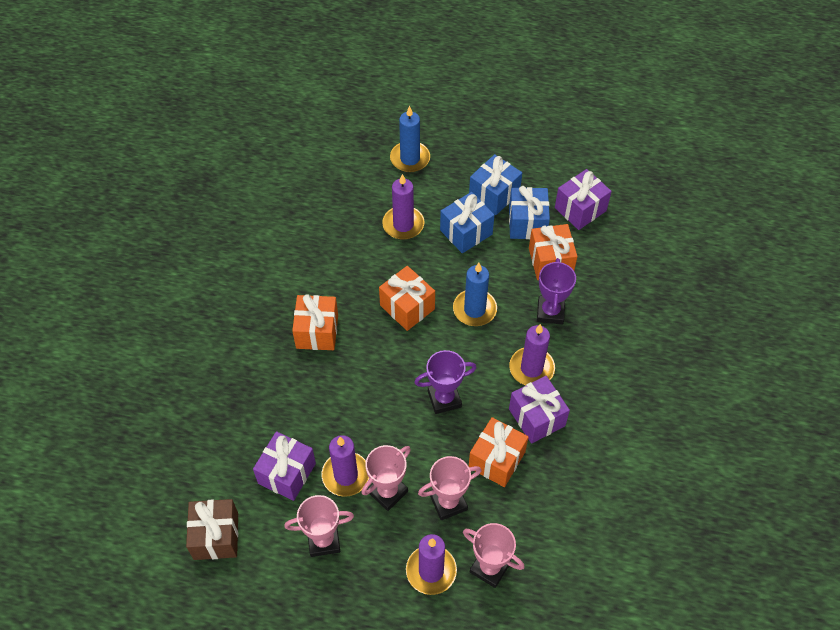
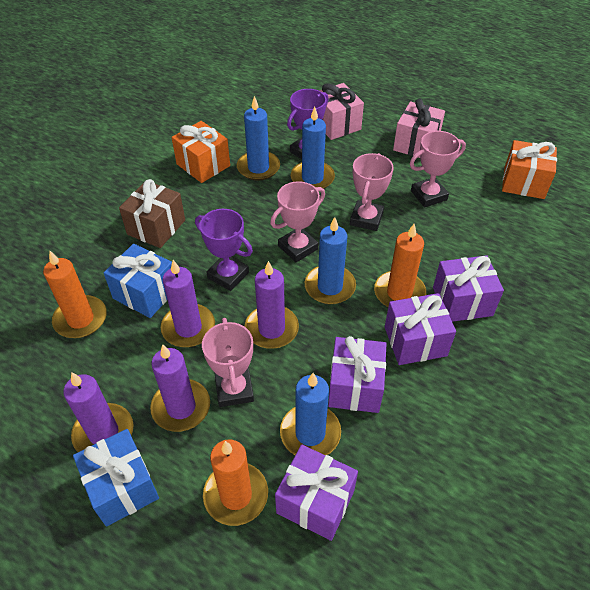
blue candle: [390,106,430,172] [453,263,497,326] = 2 -> [237,96,280,181] [280,373,341,455] [291,106,335,189] [305,217,356,304] = 4
blue gift: [440,192,495,253] [469,154,522,215] [509,186,550,239] = 3 -> [73,429,159,526] [104,244,172,318] = 2
orange candle: none = 0 -> [43,251,107,338] [203,439,268,526] [374,224,426,307] = 3
orange gift: [292,294,338,350] [379,266,435,331] [468,417,529,487] [529,224,578,280] = 4 -> [172,121,230,183] [502,140,557,199] = 2
pink gift: none = 0 -> [319,83,364,140] [393,99,445,158] = 2
purple gift: [253,431,316,501] [509,376,570,443] [555,169,612,230] = 3 -> [275,445,358,541] [328,336,387,413] [385,293,456,365] [433,255,504,322] = 4

